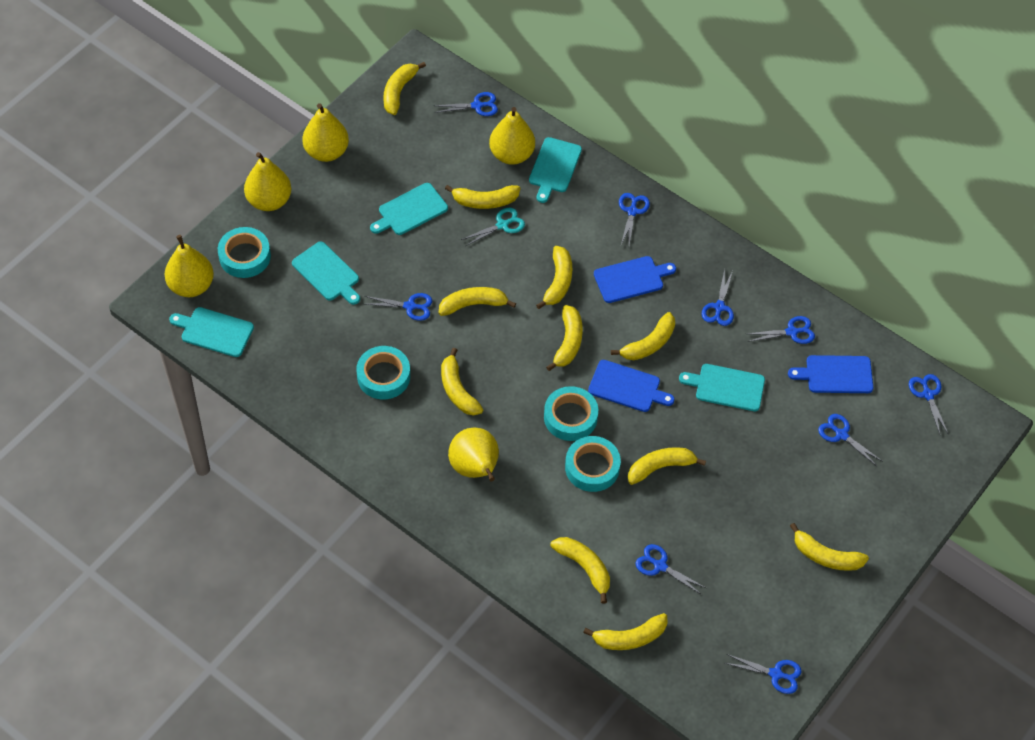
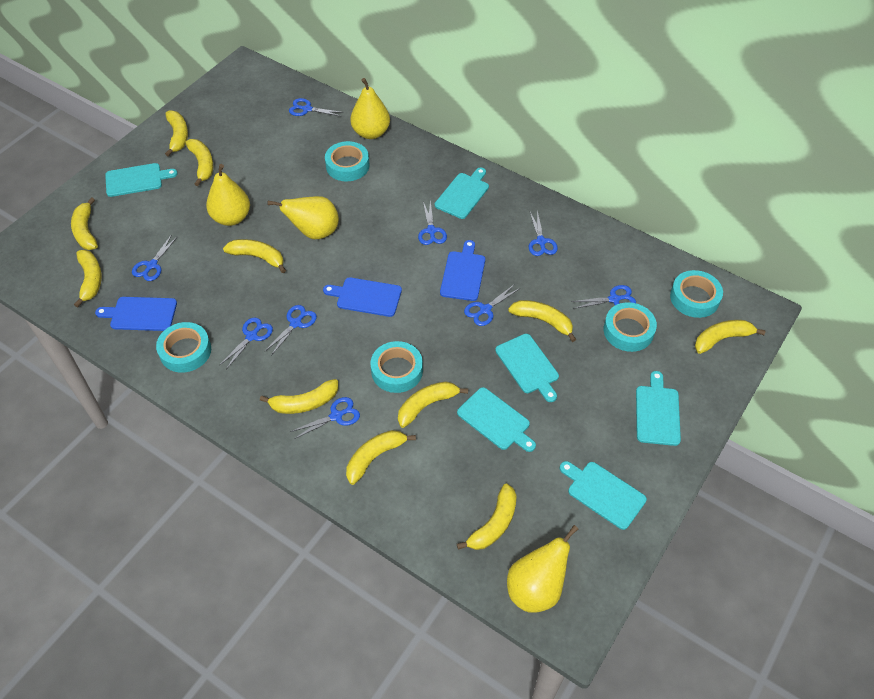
turquoise cutting board: [169,307,254,357] [292,241,360,305] [370,183,448,235] [529,137,582,203] [679,364,765,411] = 5 -> [105,163,178,197] [435,168,489,219] [457,387,536,452] [495,334,559,402] [560,461,647,530] [636,371,681,446] = 6
turquoise scissors: [461,208,525,246] = 1 -> none = 0
turquoise tape: [218,227,271,278] [357,346,410,400] [544,386,598,441] [565,436,621,492] = 4 -> [156,322,211,373] [325,141,370,181] [370,341,423,393] [604,302,657,352] [670,270,723,318] = 5
yellow pear: [165,235,214,297] [244,152,291,211] [302,103,349,162] [448,428,499,481] [489,107,535,165] = 5 -> [206,164,250,226] [268,196,339,239] [350,78,390,139] [507,525,578,613] = 4

